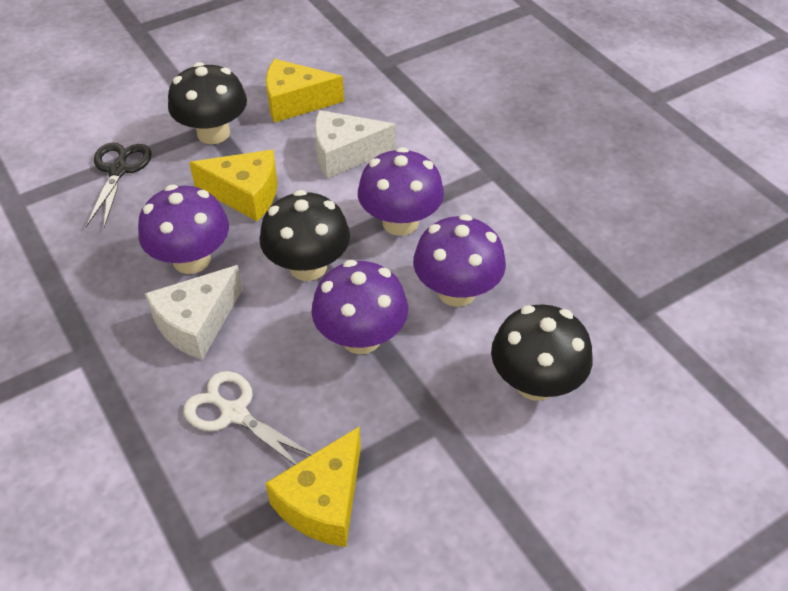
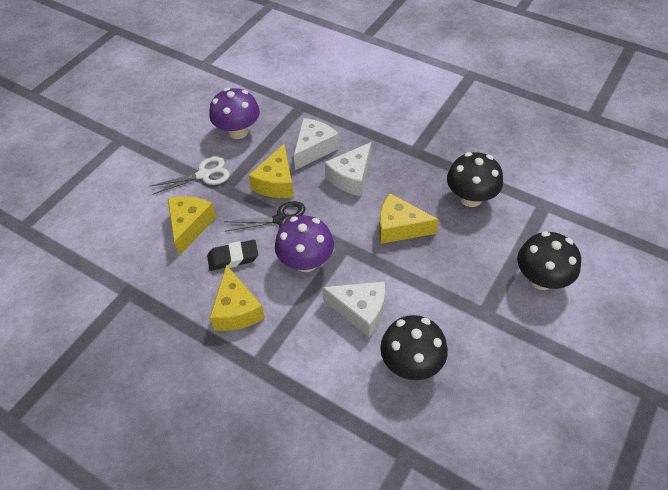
black eraser: none = 0 -> [207,240,258,271] = 1
purple mushroom: [138,185,229,274] [311,260,408,354] [358,147,444,236] [413,214,506,307] = 4 -> [209,88,260,139] [275,216,334,272] = 2
white cheese: [145,265,243,360] [315,110,396,179] = 2 -> [294,118,339,170] [322,281,385,337] [325,142,371,196] = 3
yellow cheese: [189,150,277,221] [265,427,361,547] [266,59,344,123] = 3 -> [168,196,216,256] [210,265,265,331] [248,144,294,198] [379,193,439,244] = 4

